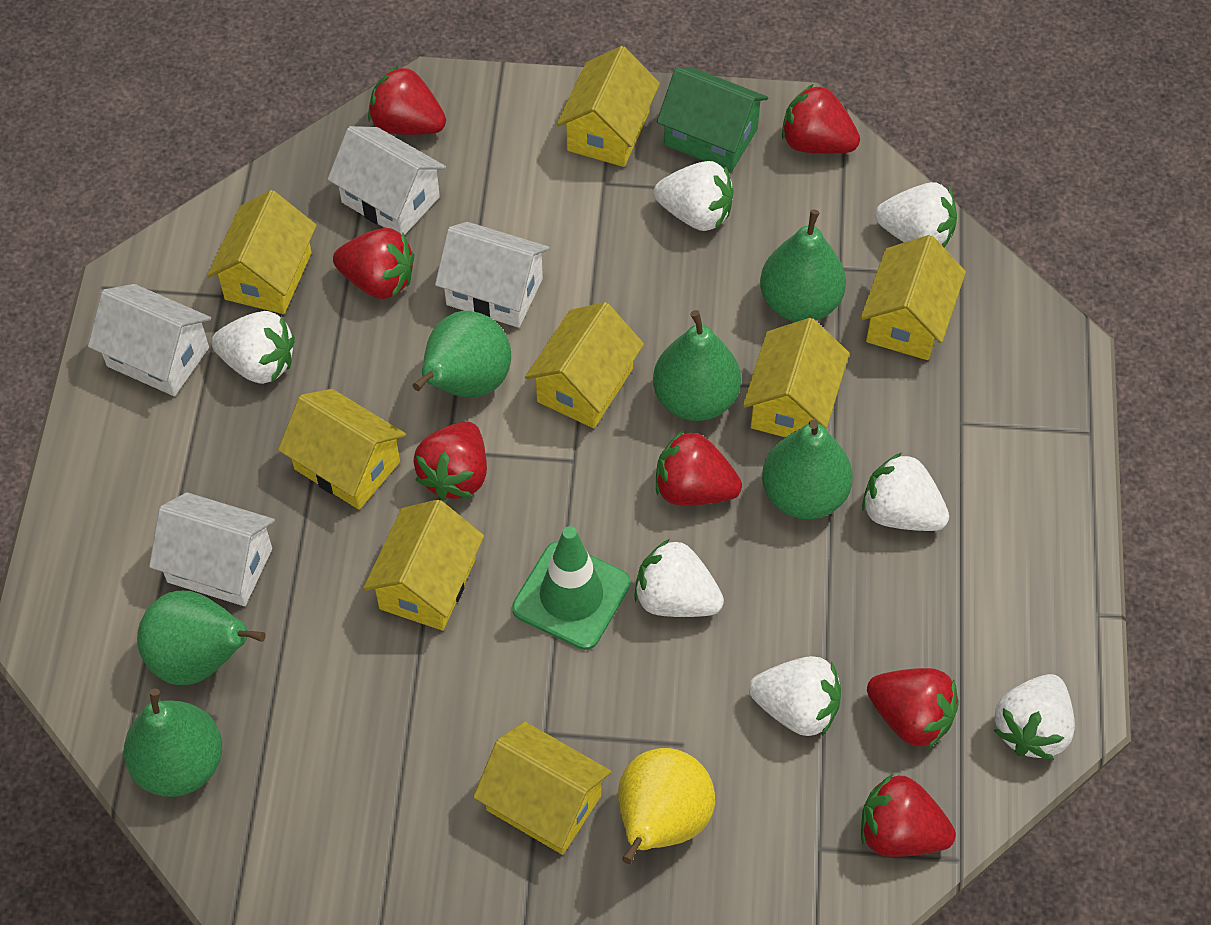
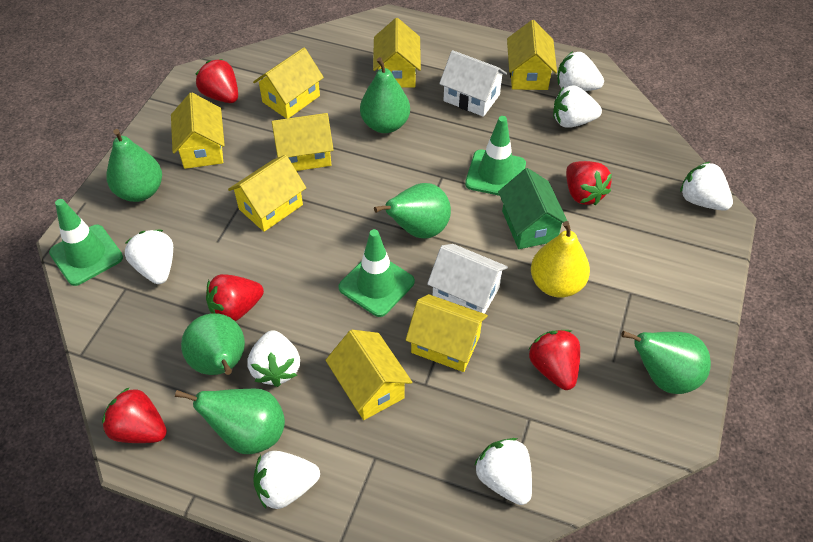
green traffic cone: [512,526,631,650] = 1 -> [49,199,123,286] [338,229,415,317] [465,116,526,196] = 3
red strawberry: [333,228,414,299] [368,65,446,135] [414,421,487,501] [656,430,742,505] [782,84,860,154] [861,774,956,857] [867,668,959,749] = 7 -> [102,387,167,443] [196,59,238,103] [206,274,264,321] [528,330,580,390] [566,161,612,205] = 5
white house: [88,284,211,396] [149,492,275,606] [327,126,446,235] [435,222,550,328] = 4 -> [427,244,508,314] [439,50,507,117] = 2

